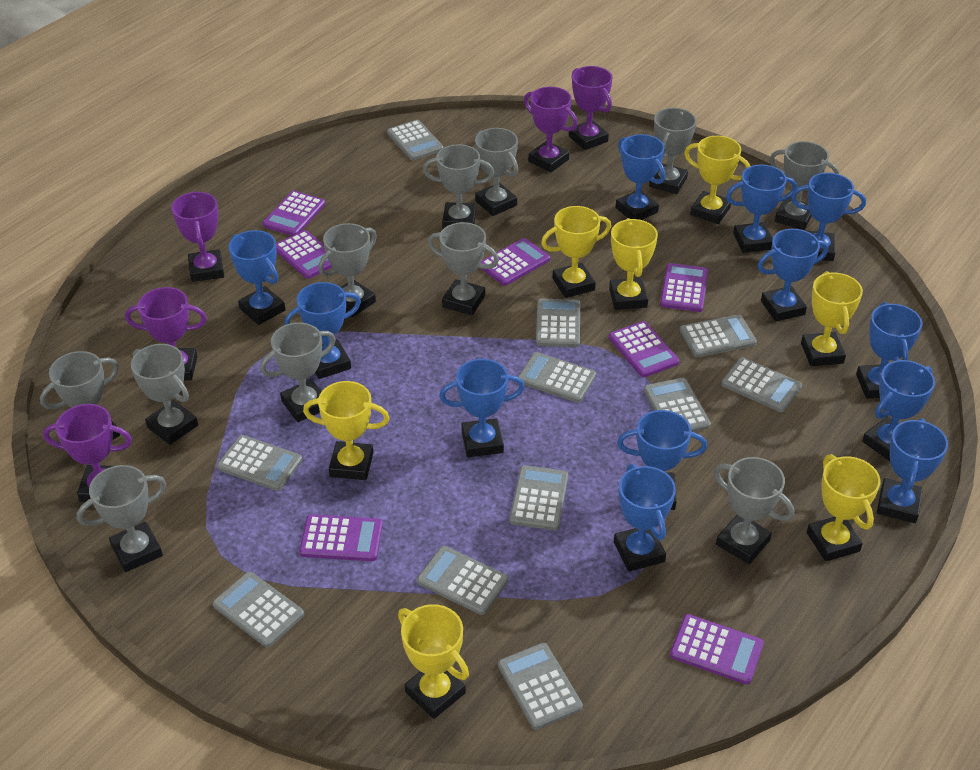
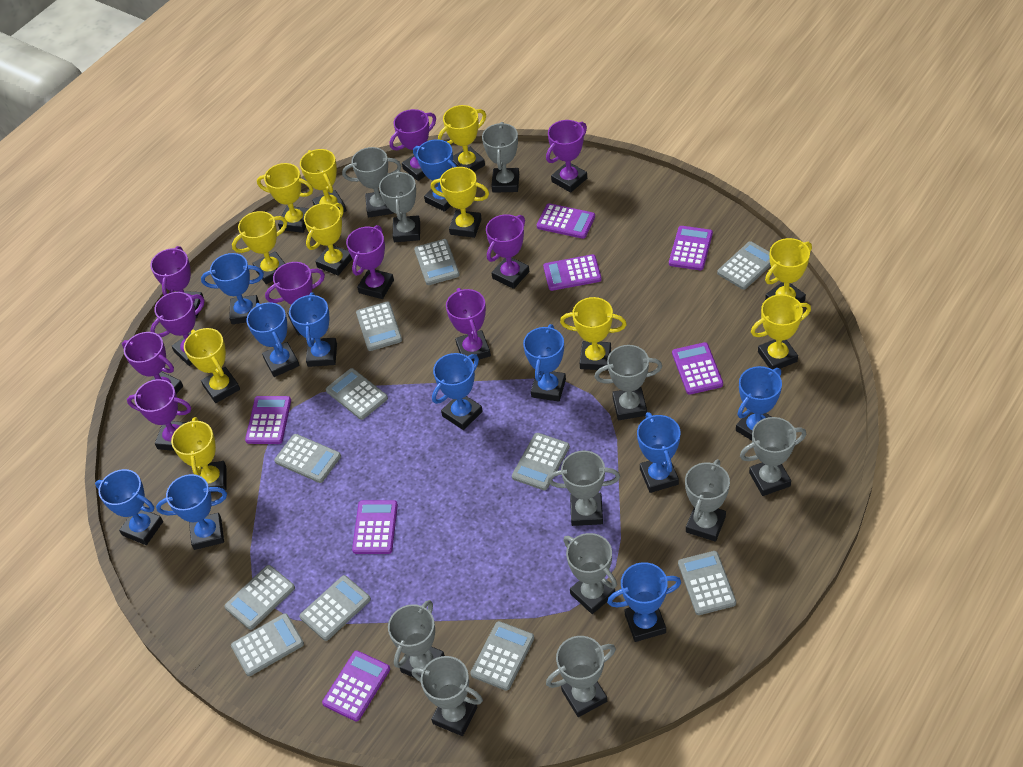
blue trophy: [229,230,286,325] [285,282,361,379] [439,359,525,457] [614,464,676,571] [616,134,665,220] [617,410,707,510] [726,165,797,253] [758,229,828,322] [791,172,866,261] [856,302,922,399] [862,360,935,461] [877,418,948,523] = 12 -> [95,469,163,545] [156,474,227,550] [201,253,264,324] [247,302,299,377] [289,293,337,367] [413,139,457,212] [432,353,483,430] [523,324,566,402] [607,562,681,642] [637,412,680,493] [736,366,782,441] = 11
purple trophy: [43,404,132,502] [125,287,207,380] [171,191,224,282] [524,87,578,172] [569,66,612,150] = 5 -> [122,332,183,394] [127,379,191,451] [150,246,204,318] [150,292,204,366] [265,262,325,336] [346,225,394,299] [390,109,436,181] [446,288,491,361] [486,214,529,289] [546,120,587,193] = 10
yellow trophy: [303,381,390,480] [398,604,469,719] [541,206,611,298] [609,218,658,310] [684,136,750,224] [801,271,863,366] [807,454,880,561] = 7 -> [171,417,226,493] [184,328,240,403] [232,211,287,284] [257,163,313,233] [300,149,346,212] [304,203,352,276] [431,167,489,238] [438,105,486,172] [560,297,627,370] [751,294,811,370] [765,238,812,303] = 11

